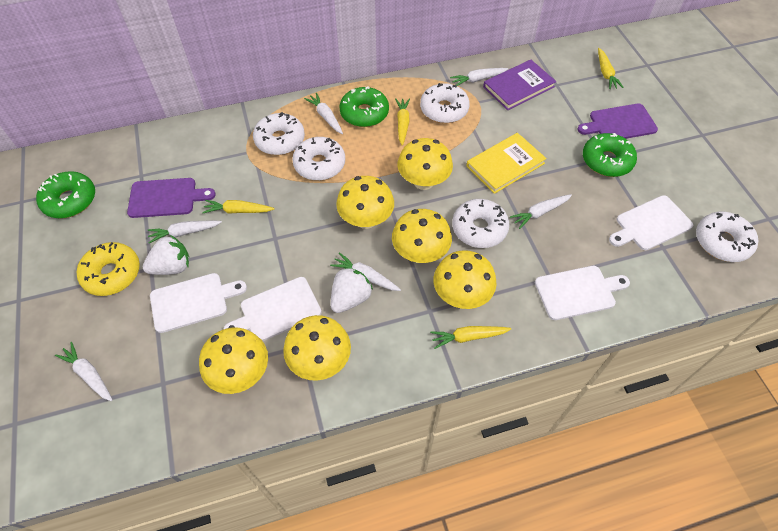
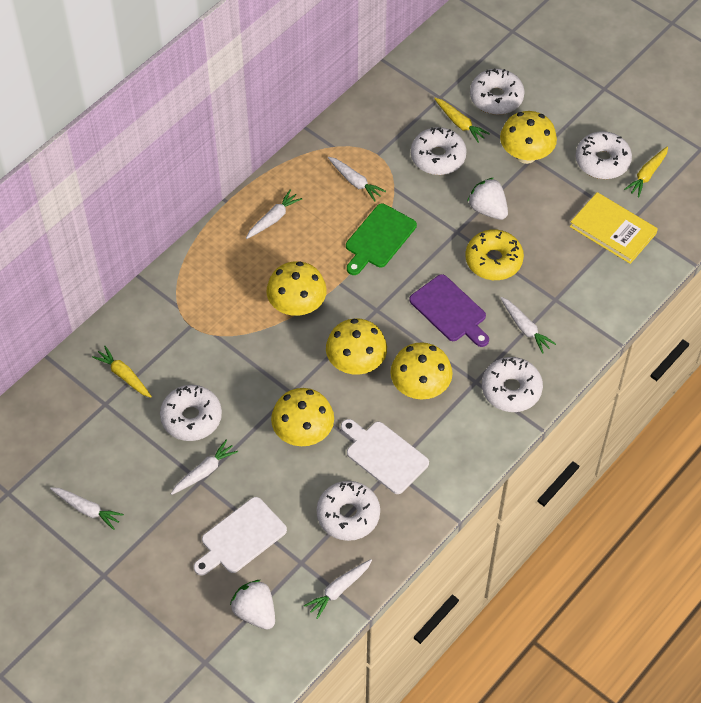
green cutting board: none = 0 -> [346,204,417,275] = 1
green donut: [36,171,95,218] [339,86,389,127] [583,133,637,177] = 3 -> none = 0
purple book: [483,60,556,110] = 1 -> none = 0
purple cutting board: [127,178,216,218] [577,103,658,139] = 2 -> [409,274,489,347] = 1
white cutting board: [150,273,247,333] [224,277,322,341] [535,266,630,320] [609,195,693,250] = 4 -> [194,497,287,576] [341,419,429,494] = 2
white donut: [253,112,305,155] [292,137,345,181] [420,83,470,123] [452,199,510,248] [696,212,758,262] = 5 -> [160,385,222,441] [316,481,380,541] [411,127,467,175] [470,68,525,115] [482,357,543,412] [576,131,632,179] = 6
yellow carrot: [202,200,274,214] [395,98,410,146] [431,326,511,349] [598,48,624,89] = 4 -> [92,346,152,398] [434,98,490,143] [624,147,668,197] = 3
yellow mushroom: [199,327,268,394] [283,315,351,381] [336,176,394,229] [392,209,452,263] [397,138,453,190] [433,250,497,309] = 6 -> [266,261,327,316] [271,388,334,446] [326,318,387,375] [390,342,452,399] [500,111,557,164] = 5

